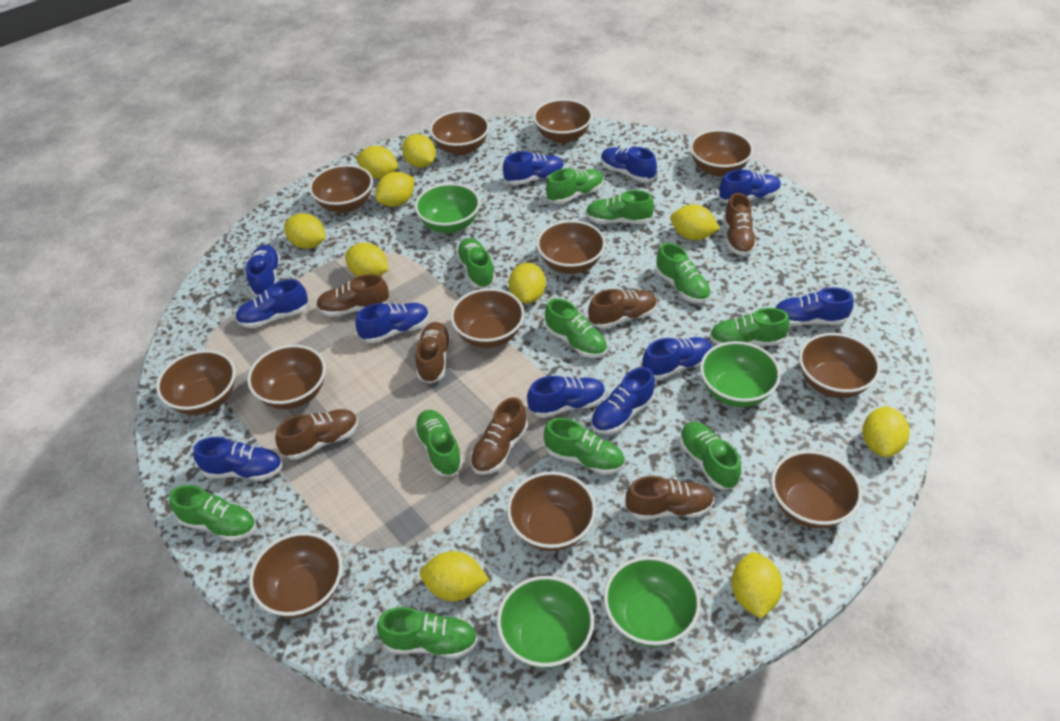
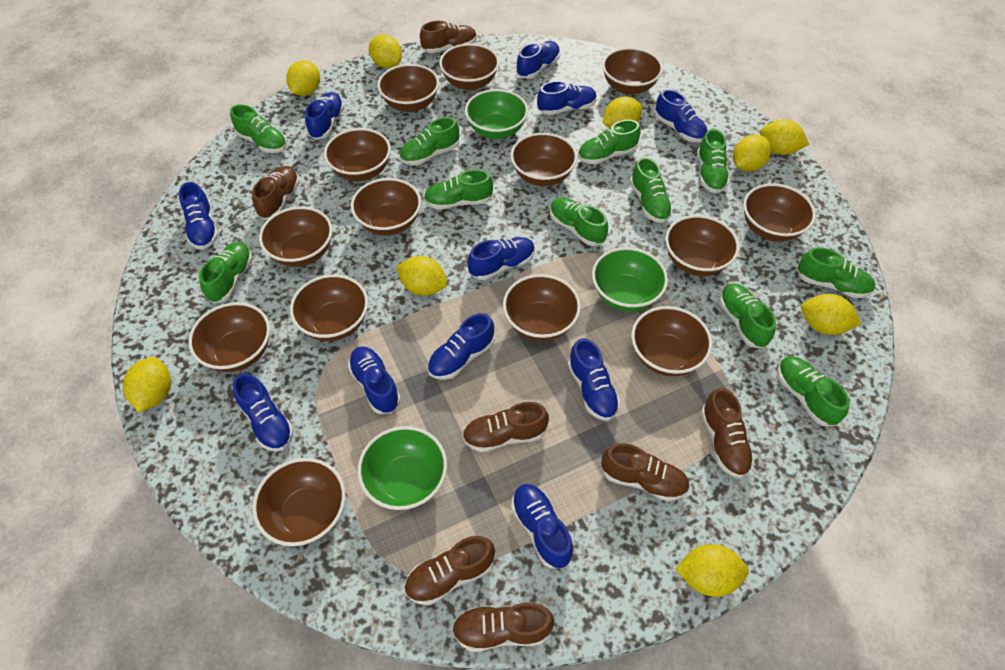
brown bowl: [156,350,236,415] [247,345,326,409] [249,532,343,618] [309,164,373,213] [430,110,489,155] [450,288,525,348] [507,471,596,551] [533,99,593,144] [536,220,606,274] [690,129,753,177] [771,450,862,528] [799,333,881,398] = 12 -> [188,302,270,372] [252,458,346,546] [259,206,332,267] [290,274,368,341] [324,128,391,181] [351,178,421,236] [377,64,439,112] [439,43,499,91] [503,274,581,341] [511,133,577,186] [602,47,663,95] [631,306,712,376] [665,215,739,276] [743,183,816,242] = 14
green bowl: [415,183,480,233] [497,576,594,668] [604,556,701,647] [700,341,781,407] = 4 -> [358,426,447,510] [465,89,528,139] [592,247,668,312] = 3
yellow lemon: [284,213,326,249] [345,243,389,277] [356,146,398,179] [375,172,414,207] [402,134,436,168] [420,551,489,601] [509,263,546,304] [670,204,720,240] [731,552,783,618] [863,406,910,457] = 10 -> [123,357,171,412] [286,60,320,96] [369,35,402,68] [396,256,447,296] [603,97,642,128] [675,544,749,597] [733,135,771,171] [760,119,809,155] [801,294,862,335] = 9

